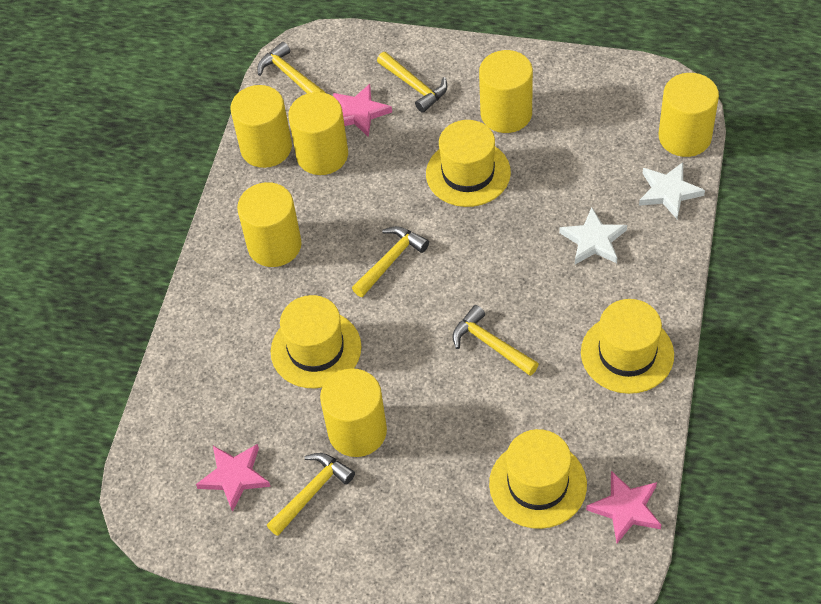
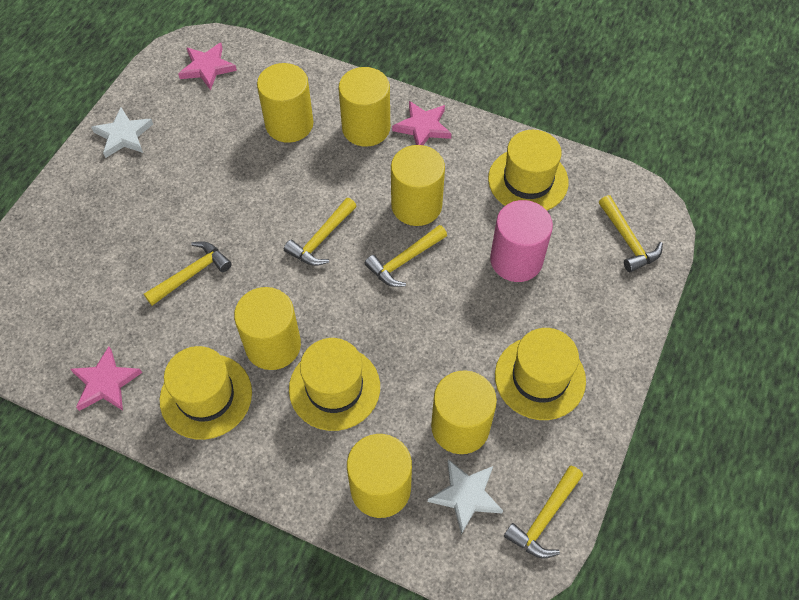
pink cylinder: none = 0 -> [490,200,553,282] = 1

